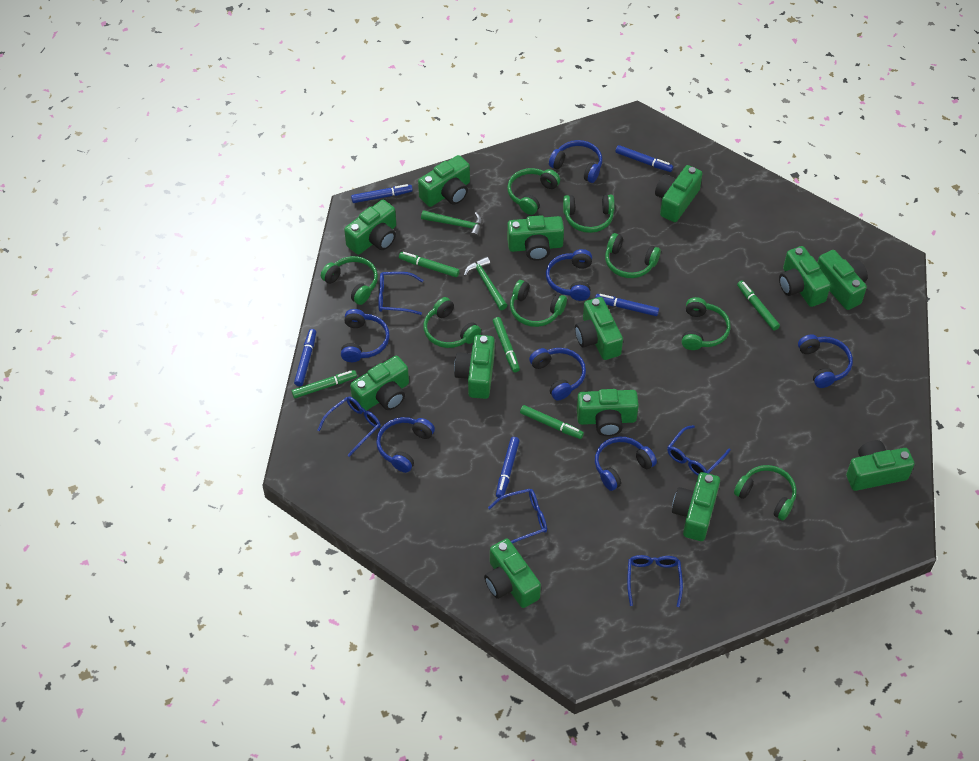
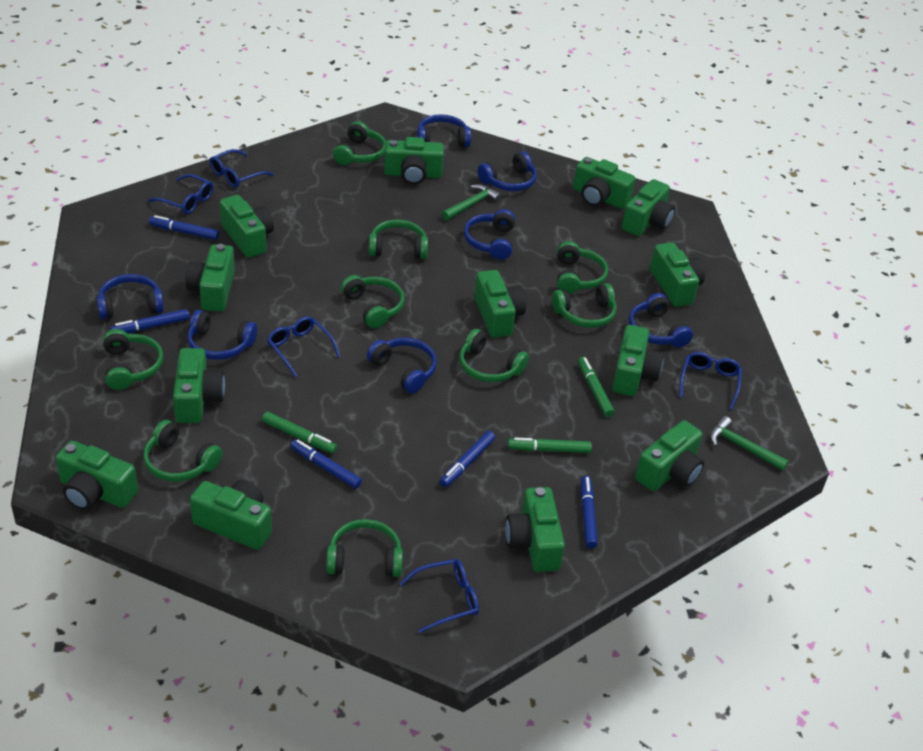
green headphones: [321,256,378,305] [423,297,481,348] [507,168,560,215] [510,280,567,327] [563,194,615,233] [605,233,661,278] [682,297,731,350] [734,465,797,520] = 8 -> [103,329,164,390] [143,420,222,482] [326,519,403,577] [333,121,386,165] [341,275,405,328] [369,220,428,259] [459,329,529,382] [552,283,616,328] [557,241,608,294] = 9
green marker: [291,370,357,398] [399,252,460,277] [493,317,520,372] [520,405,584,439] [737,280,780,331] = 5 -> [262,412,337,453] [508,437,592,453] [578,357,615,417] = 3

